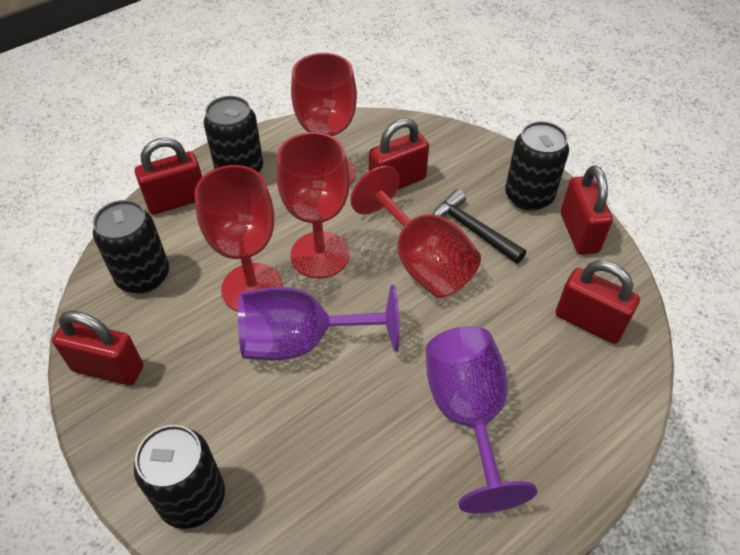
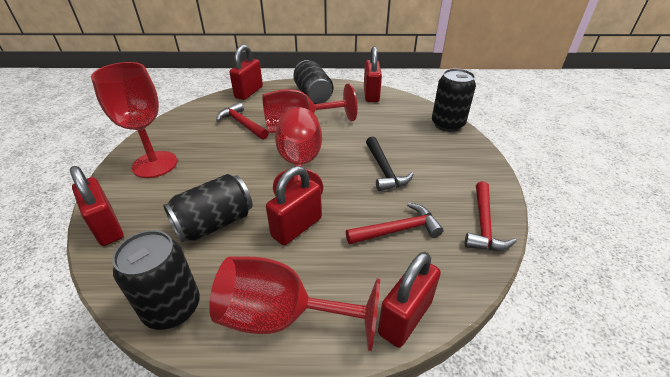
purple goblet: [238,285,400,361] [426,326,537,513] = 2 -> none = 0
red hammer: none = 0 -> [216,102,269,140] [346,203,443,244] [465,181,516,251] = 3

